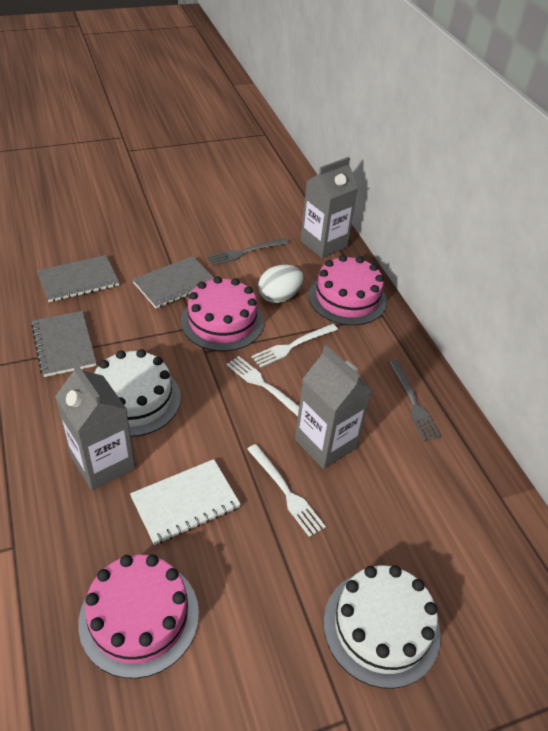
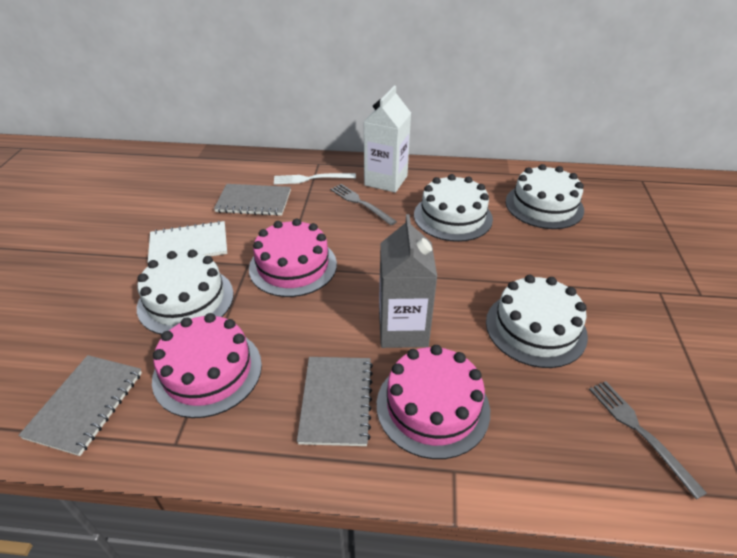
grey carton: [55,362,135,491] [295,345,372,469] [300,157,358,258] = 3 -> [379,214,437,348] = 1
white cake: [94,349,181,437] [323,565,441,689] = 2 -> [137,250,234,335] [414,174,493,242] [486,275,588,368] [505,164,584,229] = 4
white carton: none = 0 -> [364,86,411,193] = 1
white egg: [258,265,303,303] = 1 -> none = 0
white fork: [226,356,299,416] [247,444,326,537] [251,324,338,368] = 3 -> [274,173,356,184] = 1

